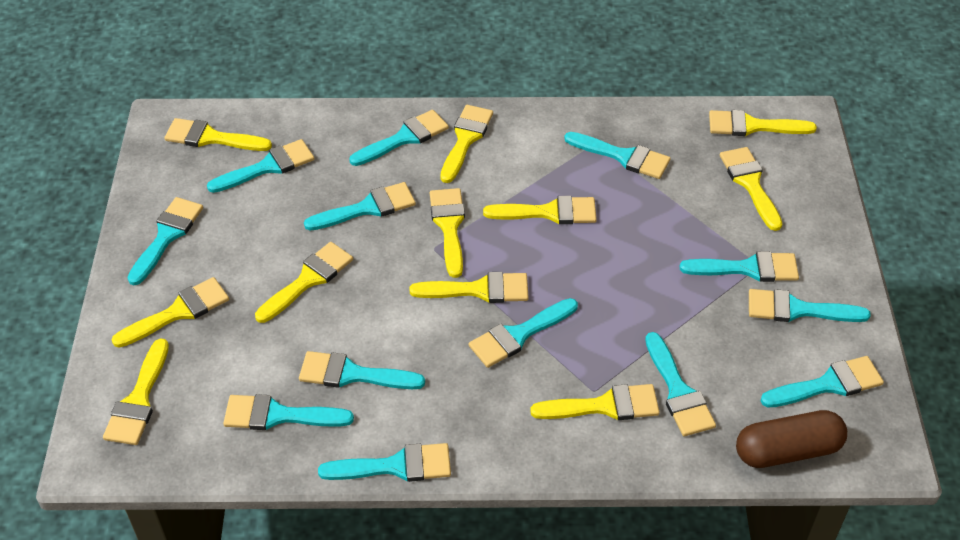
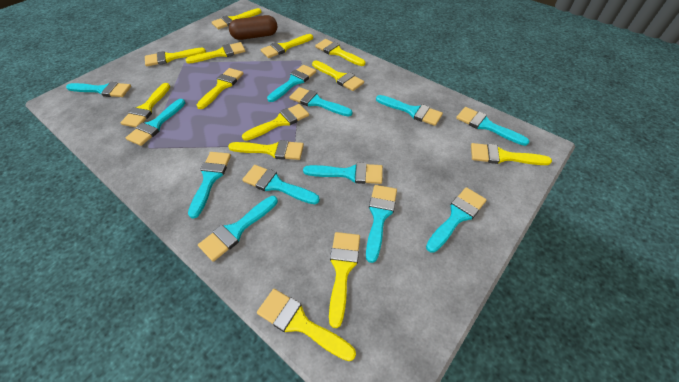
turquoise brush: [127,197,203,285] [207,139,314,193] [223,394,354,430] [299,351,425,389] [304,182,416,231] [318,443,451,482] [349,110,449,166] [469,298,578,368] [564,132,671,179] [645,332,716,436] [680,251,799,282] [749,289,871,322] [760,356,884,408] = 13 -> [66,82,131,97] [126,99,185,146] [188,152,231,218] [198,196,278,262] [242,165,320,204] [267,65,316,102] [289,87,352,117] [303,162,383,184] [366,185,397,263] [376,95,443,126] [426,187,487,253] [456,107,530,146] = 12
yellow brush: [103,338,169,445] [112,277,229,348] [164,118,272,151] [255,242,353,323] [410,272,529,303] [430,188,465,278] [440,105,493,183] [483,196,597,224] [530,384,660,420] [709,110,817,136] [720,147,782,231] = 11 -> [120,83,170,128] [145,48,206,66] [185,42,245,64] [197,68,244,109] [212,8,261,29] [228,140,304,160] [242,104,309,141] [257,289,356,361] [260,34,313,58] [312,60,364,91] [315,39,365,66] [329,232,360,328] [471,143,552,165] = 13

